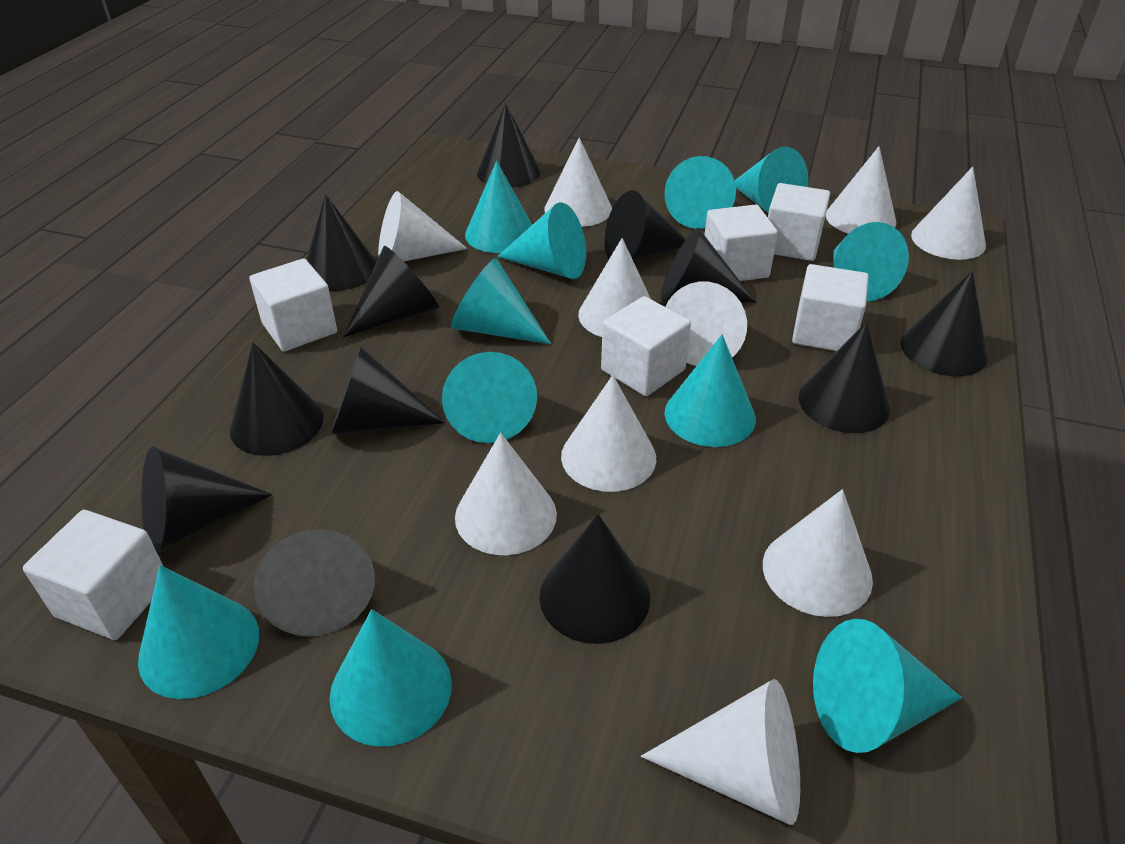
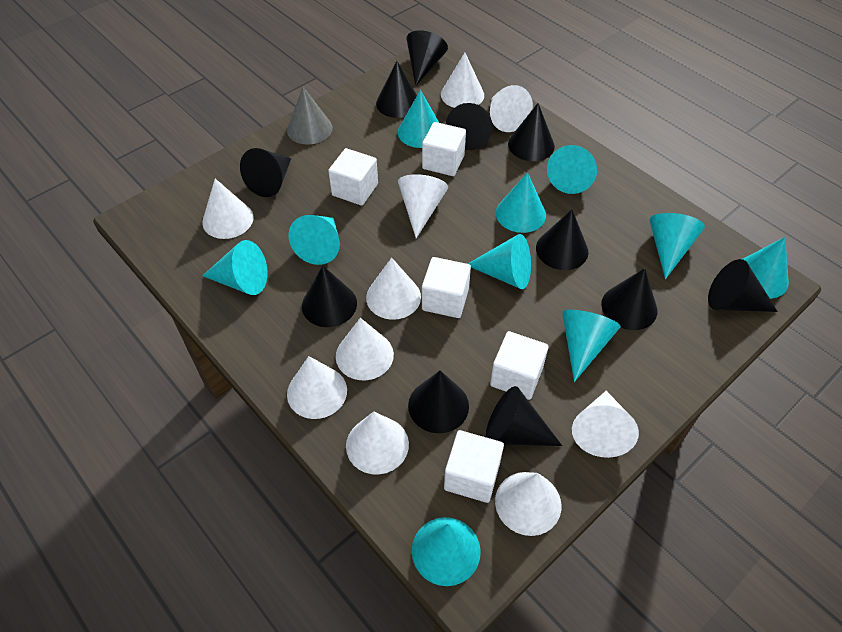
turquoise cone: [138,565,259,699] [329,609,452,747] [442,352,537,443] [451,258,551,344] [465,161,532,253] [497,202,586,279] [664,156,736,229] [665,335,756,447] [734,147,808,213] [813,619,962,753] [833,222,909,302] = 11 -> [202,240,268,295] [289,215,340,265] [398,90,439,148] [412,517,481,586] [468,234,531,289] [496,172,546,233] [547,145,597,194] [562,310,621,382] [649,213,705,279] [743,237,789,299] = 10
white cube: [23,510,164,640] [249,259,337,351] [601,296,691,396] [705,204,778,281] [768,183,830,261] [792,264,869,351] = 6 -> [328,148,378,206] [422,122,466,176] [422,257,471,318] [444,430,504,503] [490,331,549,400] = 5

